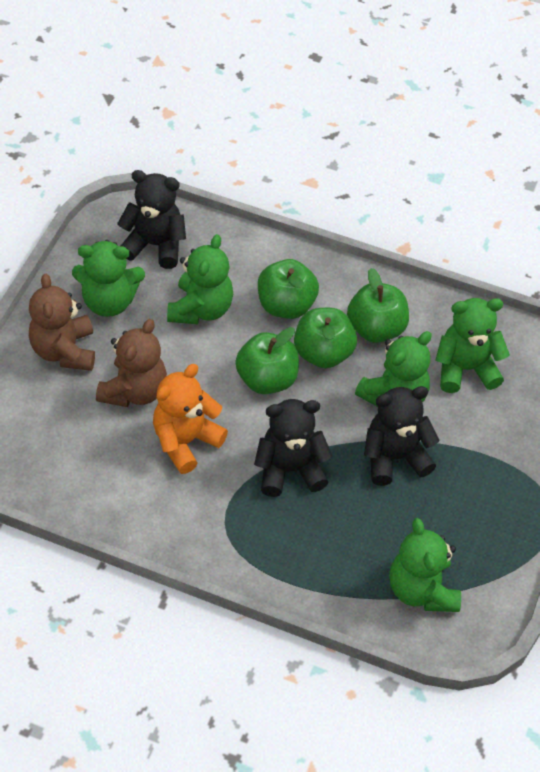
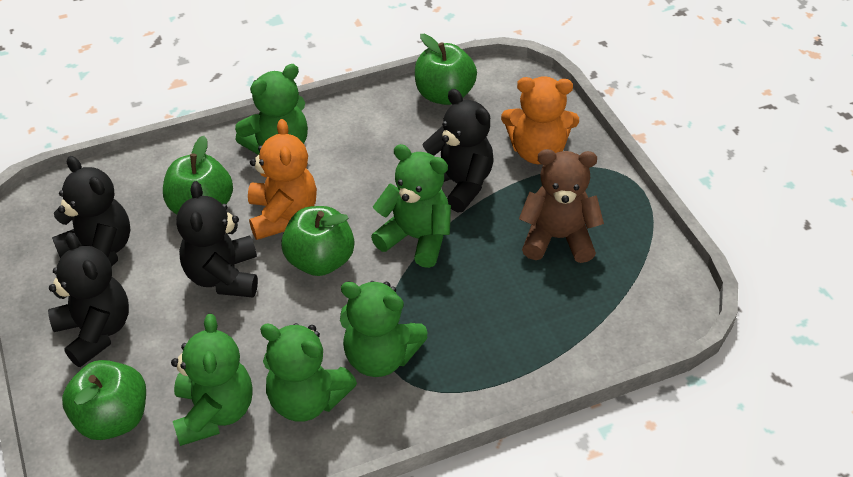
black teddy bear: [117,170,186,269] [254,399,333,497] [364,386,439,486] = 3 -> [48,232,129,367] [52,156,130,266] [176,181,258,297] [422,89,494,213] = 4
brown teddy bear: [29,274,95,371] [96,319,167,407] = 2 -> [519,149,604,263] = 1
orange teddy bear: [153,364,228,474] = 1 -> [248,119,317,240] [501,76,579,164] = 2

